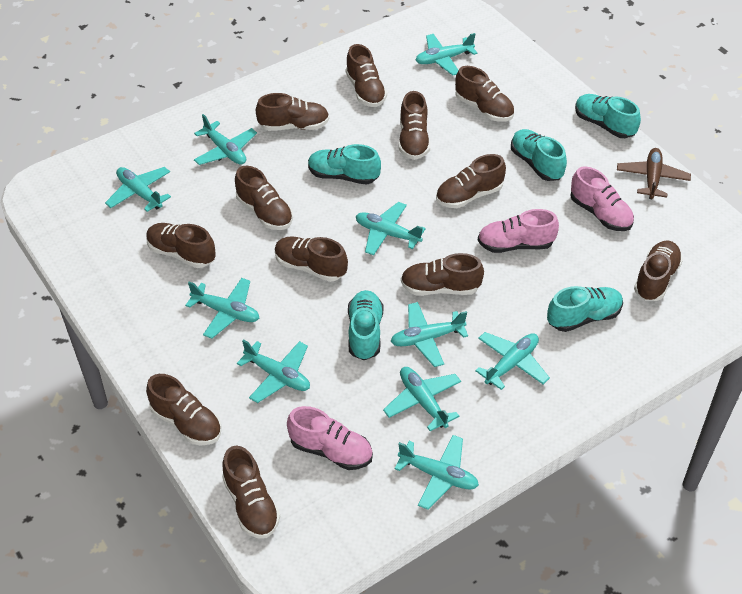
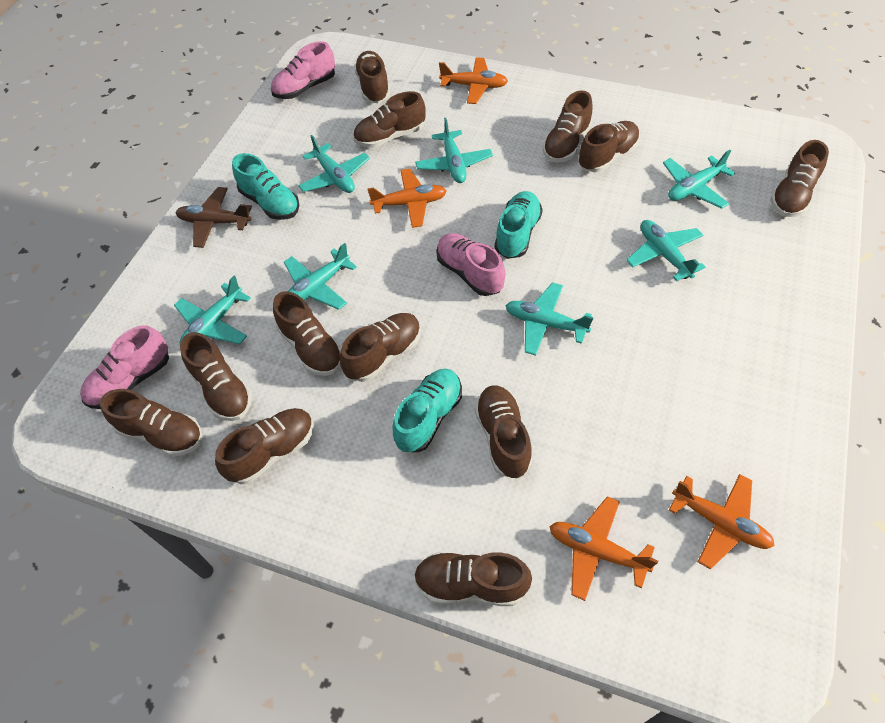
orange plane: none = 0 -> [367,169,447,228] [439,57,508,104] [550,496,658,601] [669,474,775,570] = 4
turquoise plane: [105,167,171,212] [185,278,259,339] [194,114,257,165] [237,339,310,403] [356,202,426,255] [383,367,461,431] [390,302,468,367] [394,435,479,510] [415,33,477,75] [475,332,550,390] = 10 -> [174,276,251,344] [284,243,357,310] [298,135,370,193] [415,118,493,183] [505,282,594,356] [626,220,706,281] [663,150,735,209] = 7
turquoise shoe: [308,144,381,185] [348,290,383,360] [511,129,567,181] [547,286,623,332] [575,94,641,138] = 5 -> [232,153,300,220] [392,369,462,452] [495,191,543,259] = 3

